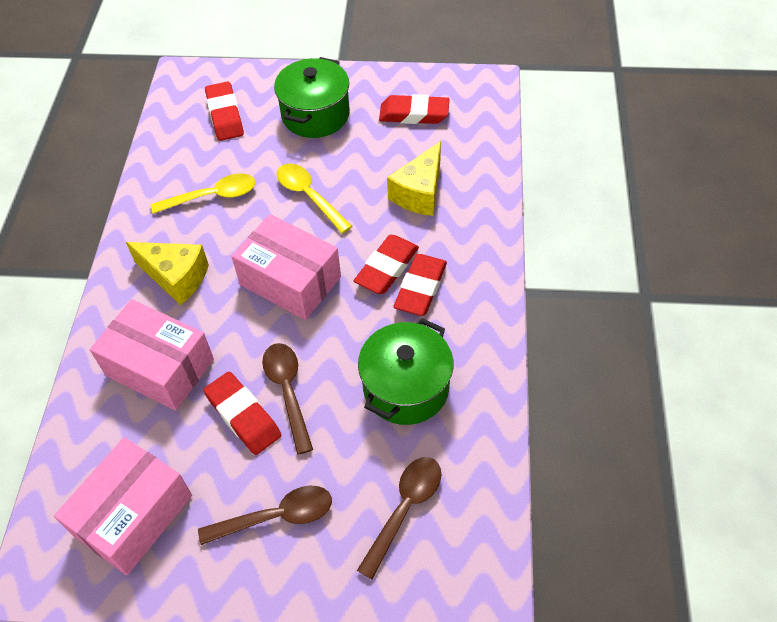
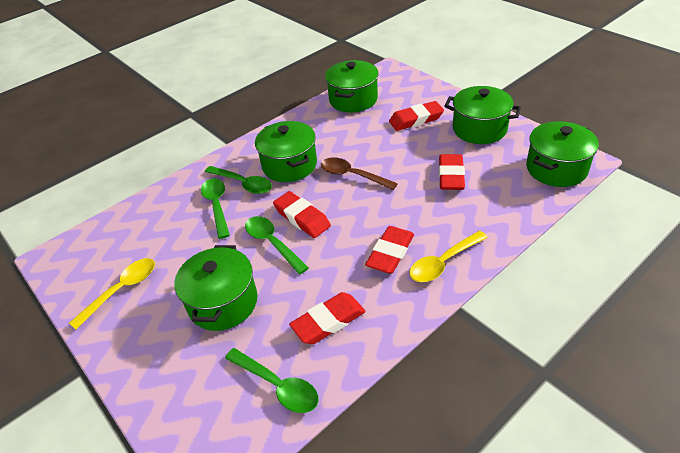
brown spoon: [198,486,332,545] [262,343,313,455] [357,457,441,579] = 3 -> [321,157,398,190] = 1
green pot: [274,57,350,138] [358,318,454,425] = 2 -> [174,245,258,331] [255,121,317,182] [325,60,379,112] [444,86,521,144] [526,121,599,187] = 5
green spoon: none = 0 -> [201,178,230,239] [205,166,272,194] [225,348,319,413] [245,216,309,274] = 4
pink box: [54,437,192,575] [90,299,214,411] [231,214,341,320] = 3 -> none = 0
yellow cheese: [126,242,209,305] [387,141,441,216] = 2 -> none = 0

